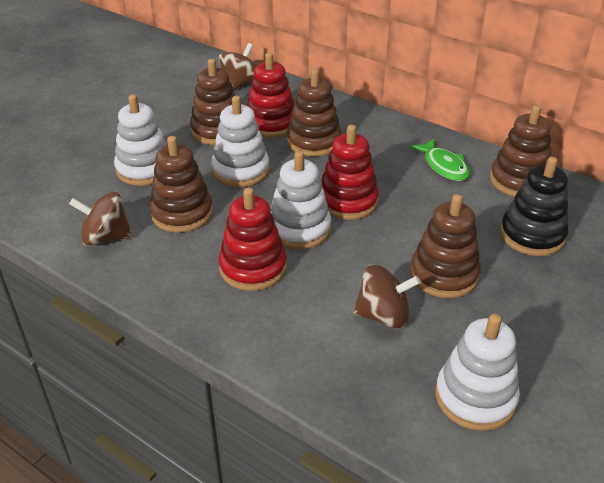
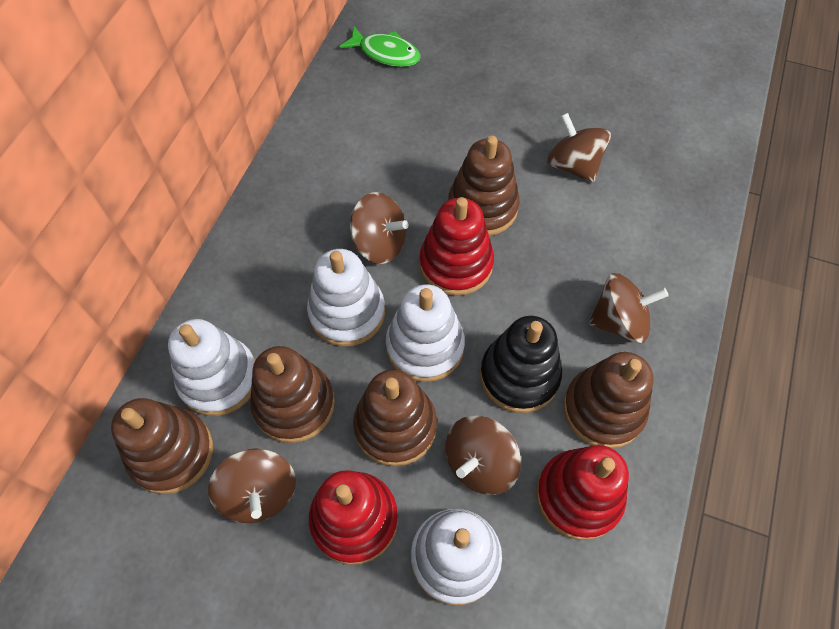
brown spinning top: [69,192,132,246] [218,43,256,89] [353,264,420,329] = 3 -> [208,448,296,523] [350,192,409,264] [446,416,521,495] [547,113,611,183] [589,273,669,343] = 5

